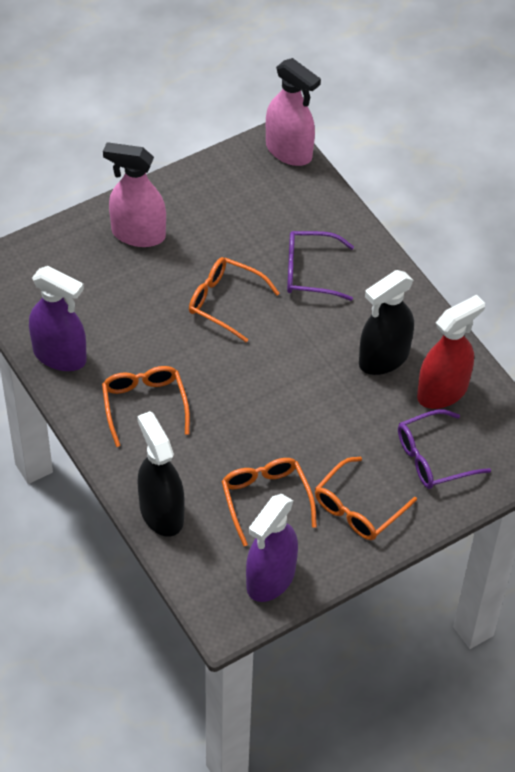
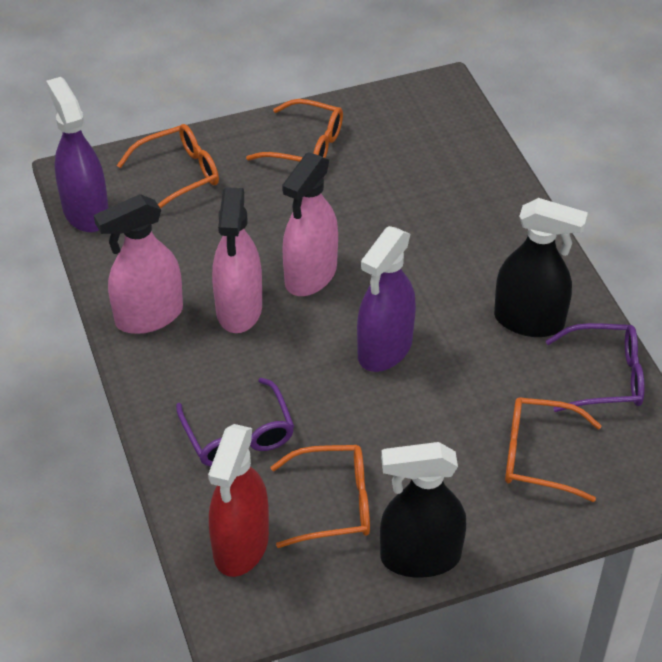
pink spray bottle: [103,142,166,247] [266,58,321,166] = 2 -> [94,194,183,334] [212,187,262,333] [282,152,338,296] = 3

